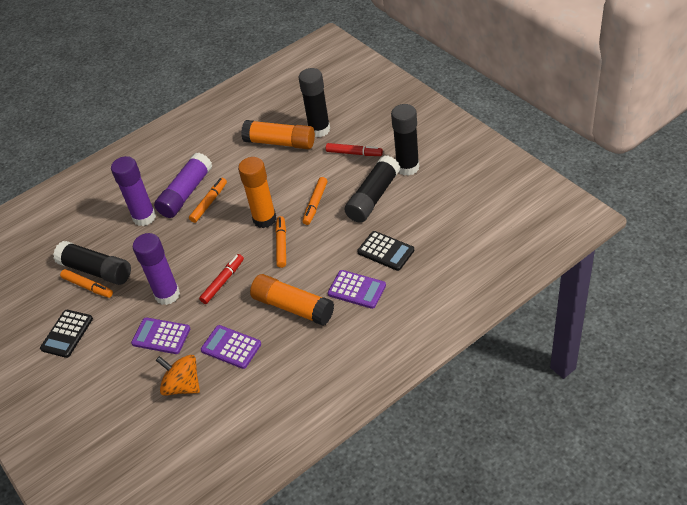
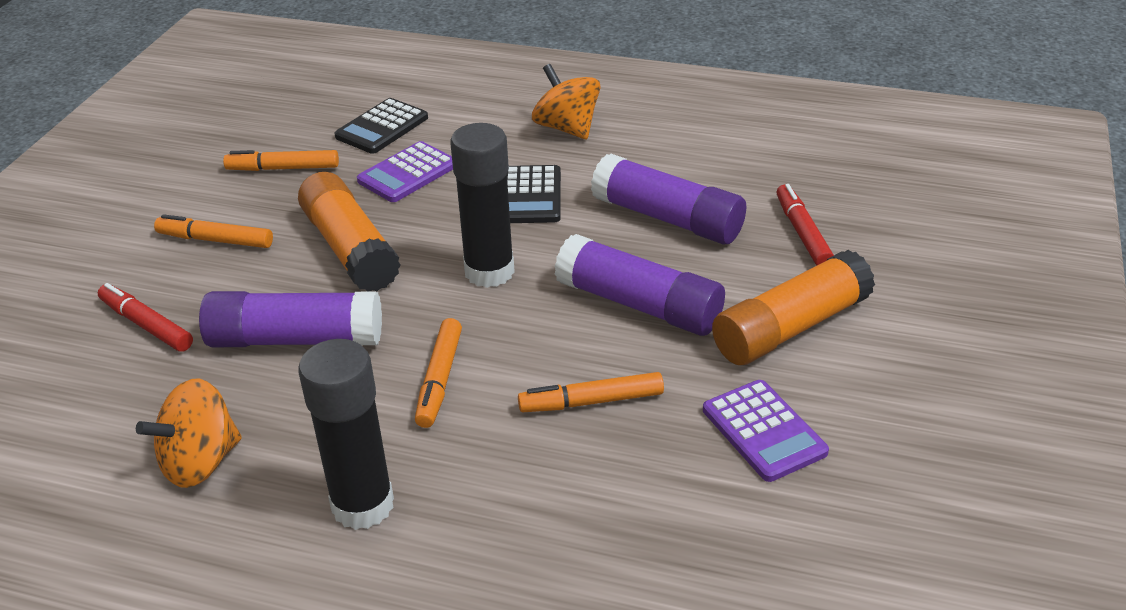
black glue stick: [53,241,131,285] [299,68,330,137] [344,155,400,223] [391,104,419,176] = 4 -> [298,339,394,530] [450,123,515,288] = 2
orange glue stick: [238,157,276,228] [241,120,315,149] [250,274,334,326] = 3 -> [298,172,401,292] [712,250,875,365] = 2
orange spinning top: [156,355,200,396] = 1 -> [136,379,242,488] [532,64,601,139] = 2
purple calculator: [131,317,190,354] [201,325,261,369] [328,270,386,309] = 3 -> [357,141,453,202] [703,380,829,482] = 2

